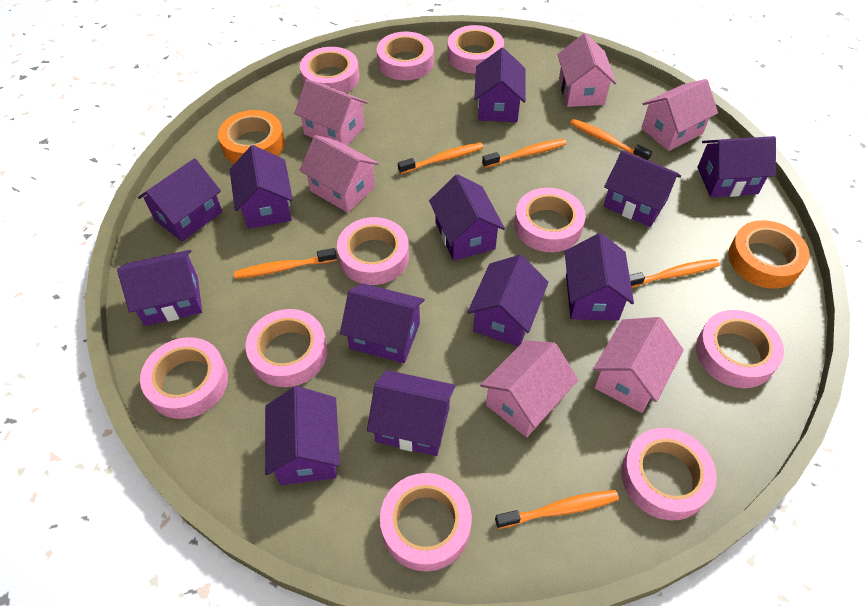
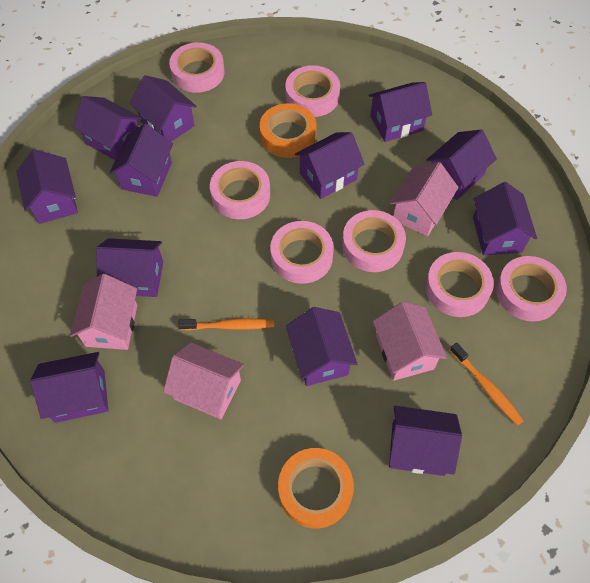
orange toothbrush: [234,248,337,279] [398,142,484,174] [482,139,566,168] [495,490,619,529] [570,119,652,160] [630,259,720,288] = 6 -> [178,318,274,331] [450,343,524,426] = 2
pink house: [294,79,368,145] [299,135,379,213] [480,340,578,437] [557,33,616,107] [593,317,684,413] [641,79,718,151] = 6 -> [70,274,137,350] [163,342,244,419] [373,302,447,381] [390,162,459,236] = 4
pink tape: [140,337,228,419] [246,309,328,387] [300,47,359,93] [337,217,409,285] [377,31,434,80] [380,473,472,571] [447,25,504,74] [514,188,586,252] [621,428,717,520] [696,310,784,388] = 10 -> [169,43,225,93] [210,161,270,219] [270,221,334,284] [285,65,340,117] [342,210,406,272] [425,252,494,317] [496,256,567,322] = 7

